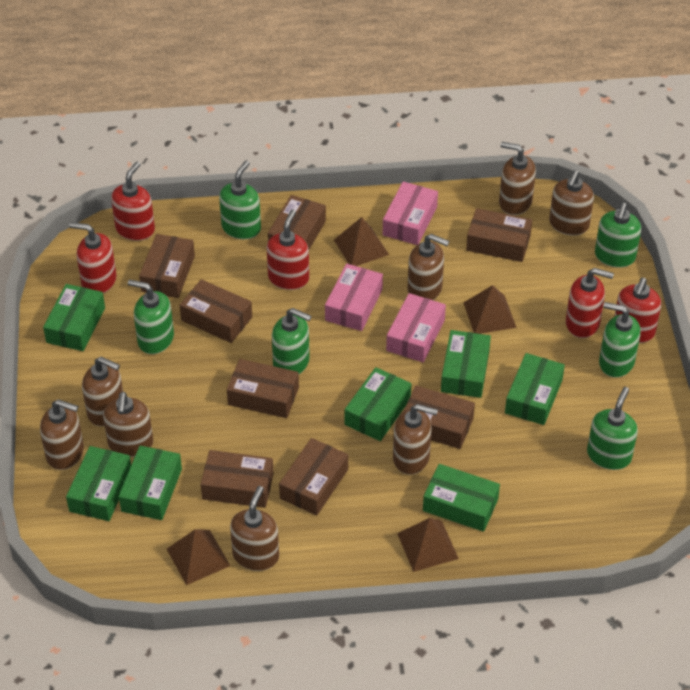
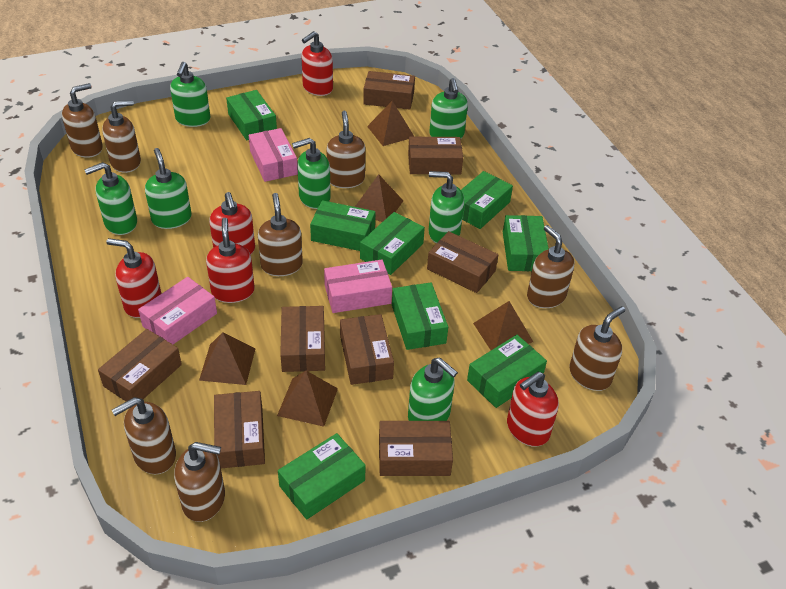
brown pyramid: [167,529,230,585] [334,217,389,266] [397,518,459,572] [464,285,517,334] = 4 -> [199,332,255,385] [277,371,338,427] [355,174,403,222] [367,101,415,146] [473,301,533,350] = 5
green box: [43,284,105,351] [66,446,131,521] [119,446,182,520] [345,367,411,441] [423,464,500,532] [441,330,491,398] [505,353,565,425] = 7 -> [226,90,277,140] [278,433,366,520] [310,200,375,251] [360,212,425,275] [392,282,448,350] [461,171,513,229] [467,335,547,408] [503,215,549,271] = 8
green soap dispenser: [128,279,174,354] [219,160,261,239] [272,308,312,374] [587,387,638,470] [595,203,641,268] [599,302,641,378] = 6 -> [84,162,137,235] [145,148,192,229] [170,62,210,127] [292,138,331,209] [408,357,458,421] [428,171,464,243] [429,78,468,139] = 7

